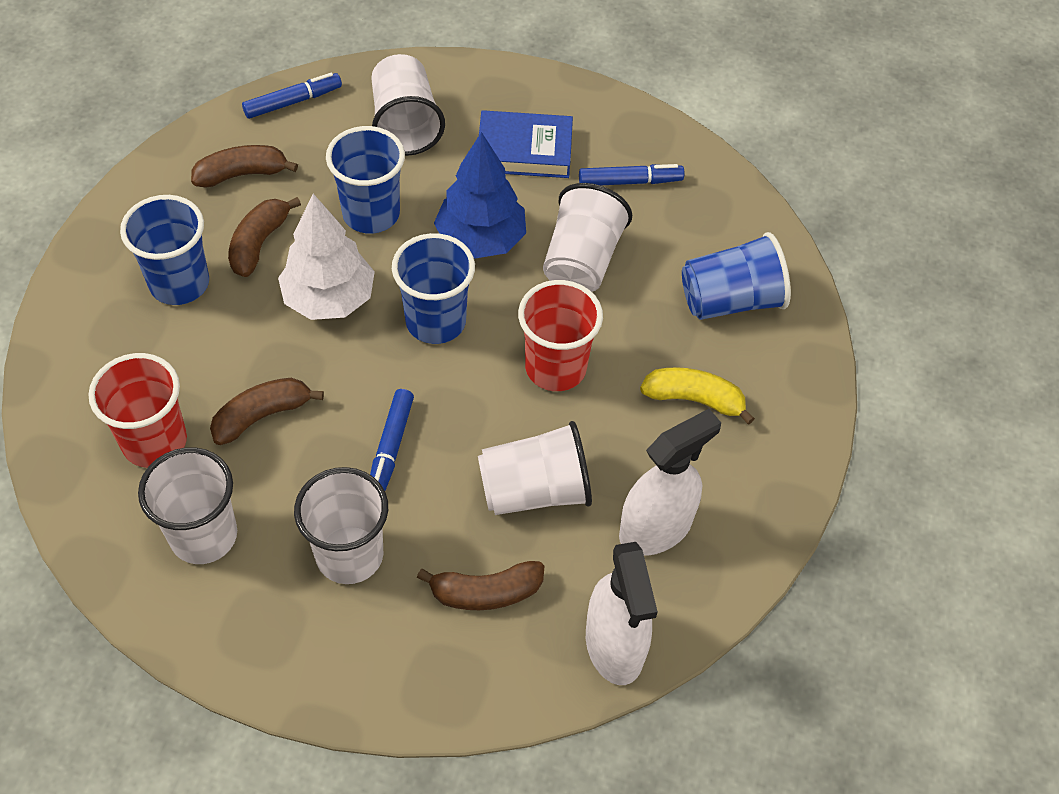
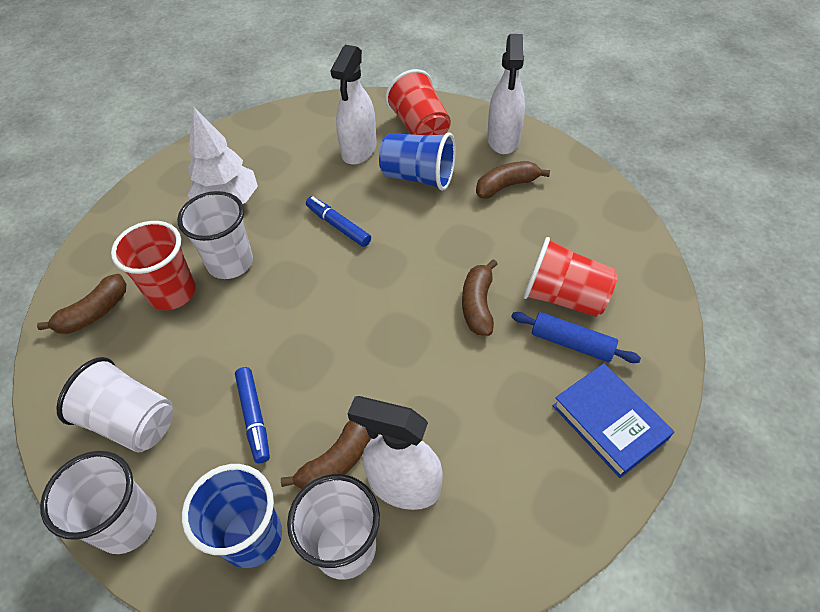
blue cup: [120,195,209,305] [326,126,405,234] [392,233,475,344] [682,232,791,320] = 4 -> [182,464,282,568] [379,132,456,191] = 2
blue marker: [242,72,342,119] [370,389,414,491] [579,164,685,185] = 3 -> [235,367,270,464] [306,196,371,247] = 2
blue rolling pin: none = 0 -> [511,312,641,363] = 1
blue tree: [434,132,526,259] = 1 -> none = 0
red cup: [88,353,187,468] [518,280,603,391] = 2 -> [111,221,196,310] [385,69,451,135] [523,237,618,317] = 3
white cup: [138,447,237,564] [294,467,388,584] [371,54,445,156] [478,421,592,515] [543,183,632,292] = 5 -> [40,451,157,554] [56,357,173,452] [177,191,253,279] [287,474,380,580] = 4
white spray bottle: [586,542,658,685] [619,409,721,556] = 2 -> [330,45,377,165] [347,396,443,510] [487,34,525,154] = 3
yellow banana: [640,367,755,425] = 1 -> none = 0

